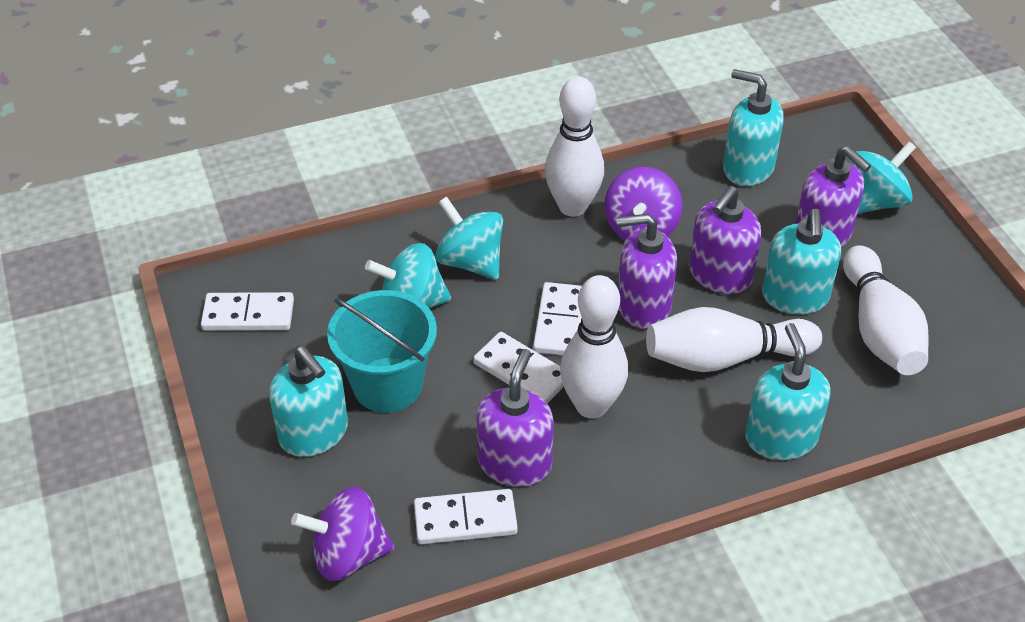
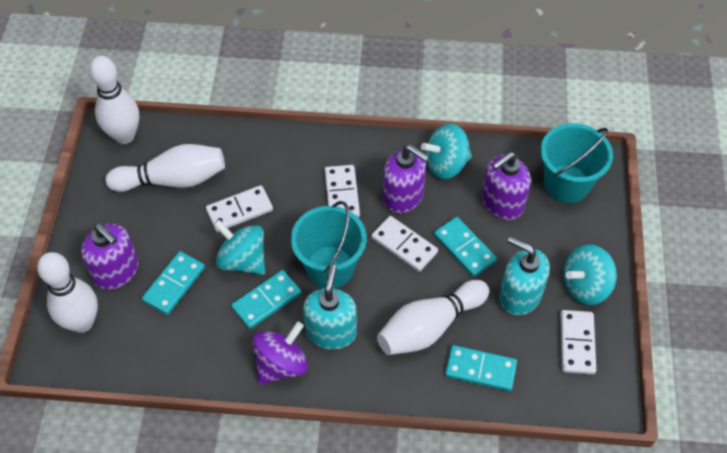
purple soap dispenser: [476,349,554,487] [616,214,677,329] [689,186,762,294] [795,146,871,247] = 4 -> [81,224,139,290] [383,144,430,214] [482,152,531,220] = 3
purple spinning top: [291,487,394,581] [604,167,682,240] = 2 -> [252,321,308,385] = 1
turquoise bucket: [327,290,437,413] = 1 -> [291,201,367,288] [540,123,613,203] = 2
turquoise domino: none = 0 -> [142,251,205,315] [231,270,301,329] [434,217,497,277] [445,345,517,391] = 4
turquoise soap dispenser: [269,346,348,457] [723,69,784,186] [745,323,831,460] [762,209,841,314] = 4 -> [303,265,357,350] [499,236,550,316] = 2

